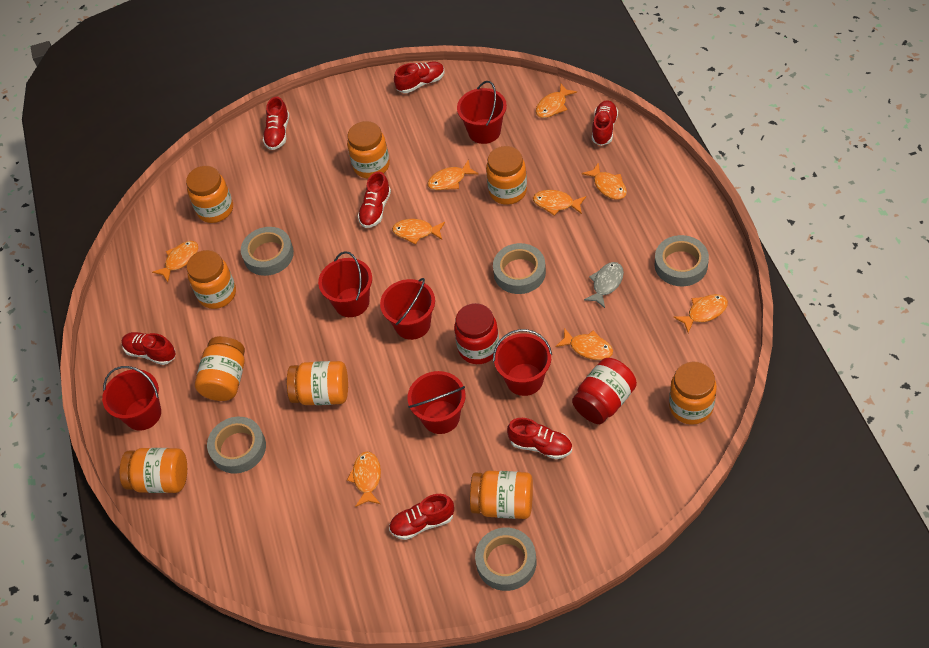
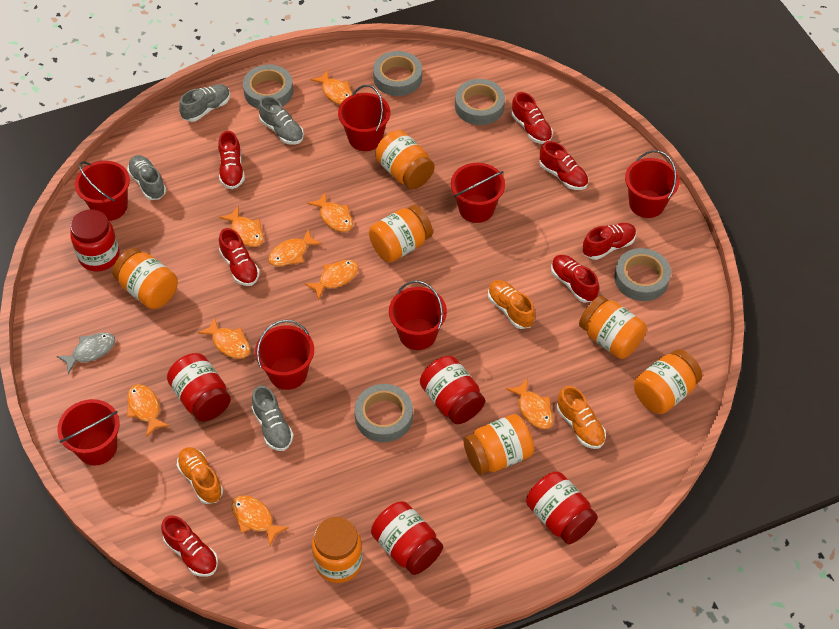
grey shoe: none = 0 -> [127,155,166,200] [179,84,230,122] [252,385,294,451] [258,96,304,145] = 4
orange jar: [120,448,187,493] [186,166,233,223] [187,250,236,309] [195,336,245,401] [287,361,348,405] [347,121,390,179] [470,471,533,519] [486,146,527,205] [669,362,717,425] = 9 -> [113,248,178,309] [312,517,363,583] [369,205,433,263] [375,130,435,189] [464,414,534,475] [579,296,647,359] [634,349,702,414] = 7
orange shoe: none = 0 -> [177,447,223,504] [488,280,535,329] [557,386,606,449] = 3
red bucket: [102,366,161,431] [318,251,372,317] [380,278,435,340] [408,371,466,434] [457,81,507,144] [493,329,552,396] = 6 -> [57,399,120,465] [75,161,130,221] [255,320,314,390] [338,85,390,151] [389,281,447,350] [451,163,505,223] [625,150,680,218] = 7
red jar: [454,303,499,364] [572,358,637,424] = 2 -> [70,210,120,271] [167,353,231,421] [371,501,443,575] [420,356,485,424] [526,472,598,544] = 5

